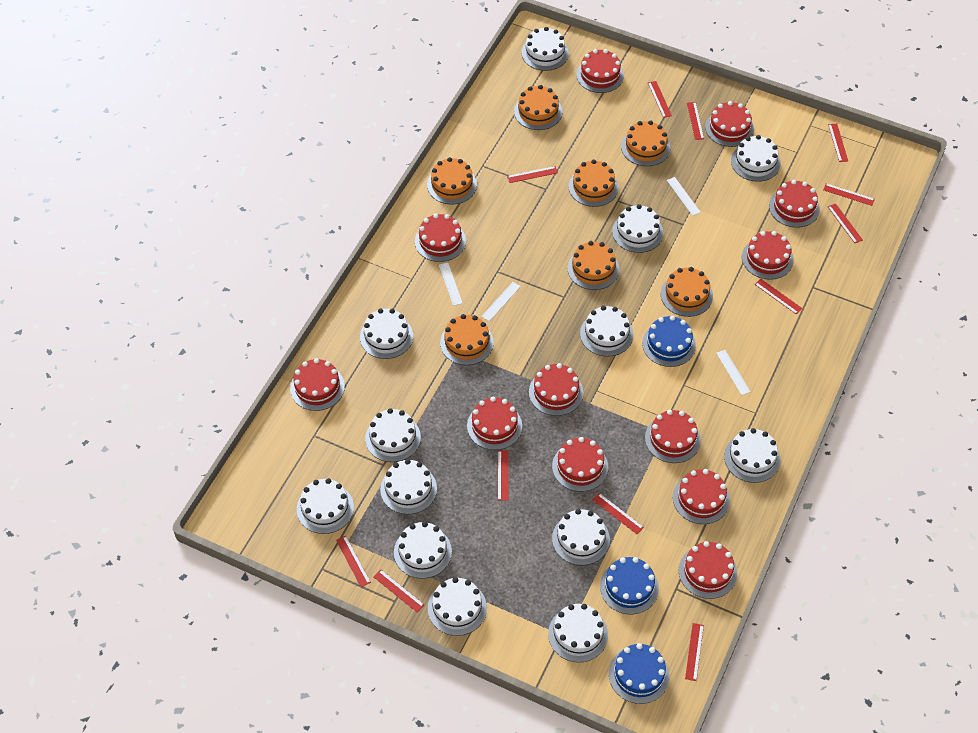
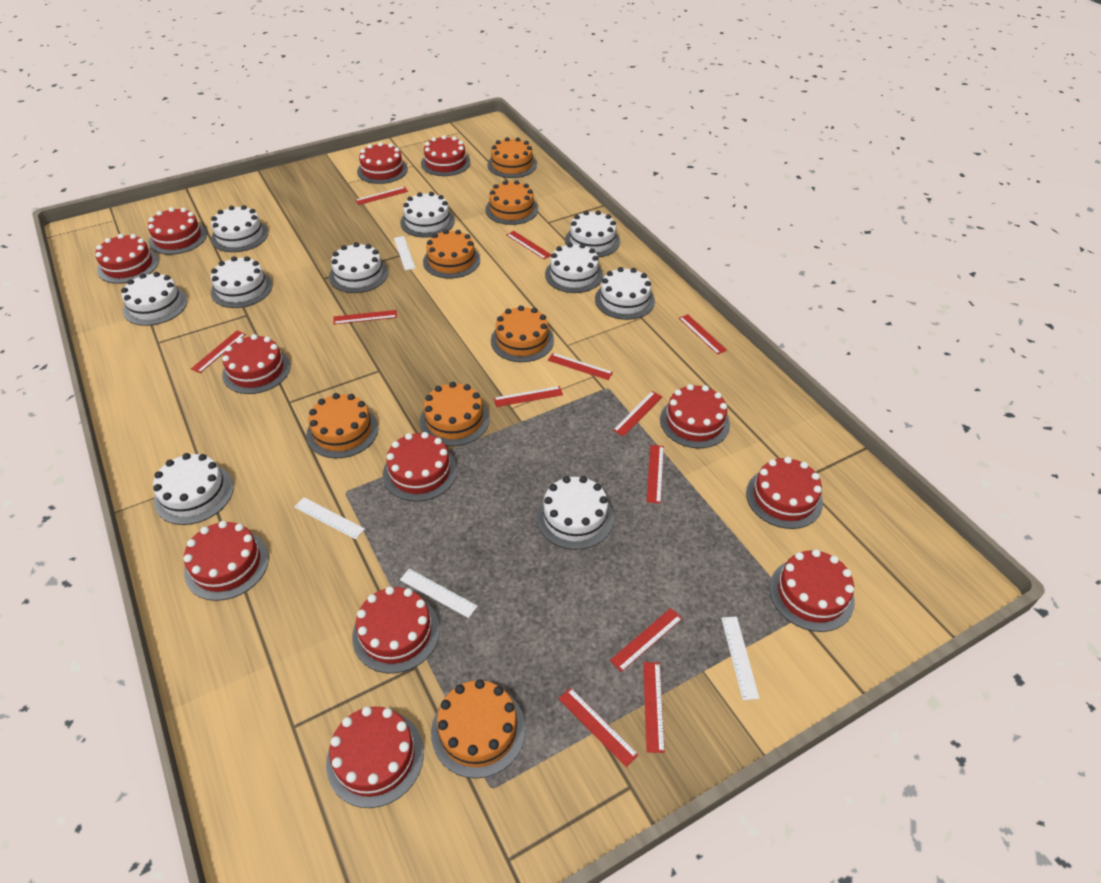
blue cake: [600,557,659,614] [609,643,670,704] [642,316,696,367] = 3 -> none = 0
white cake: [297,478,354,534] [360,308,413,359] [365,408,421,462] [380,459,437,514] [394,522,452,579] [428,577,487,636] [522,27,569,71] [548,604,608,662] [552,509,610,565] [580,306,633,356] [612,204,663,253] [724,428,780,483] [731,135,781,182] = 13 -> [121,272,188,326] [153,453,234,525] [211,205,268,252] [211,256,272,308] [329,242,388,293] [400,192,455,238] [537,476,614,550] [545,243,603,293] [565,210,620,257] [595,267,655,320] = 10

